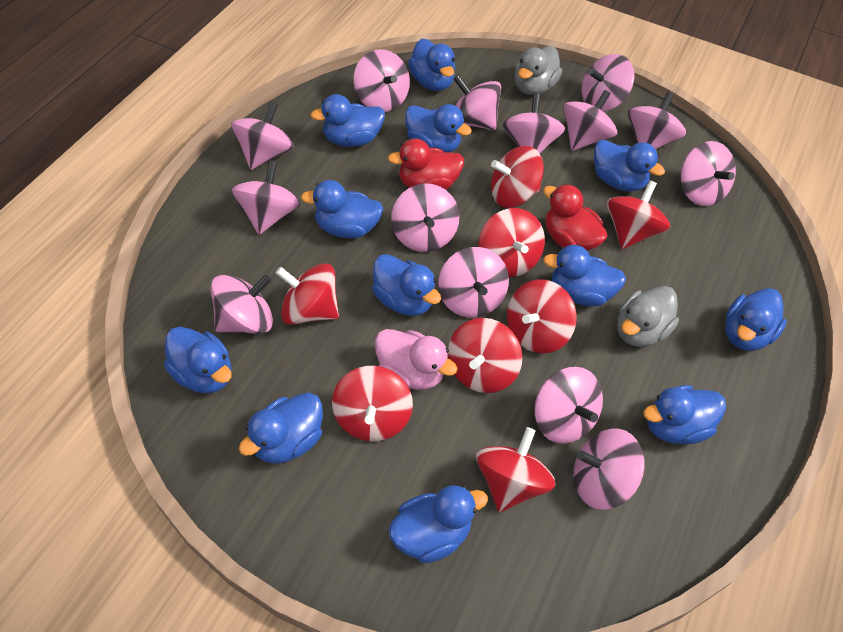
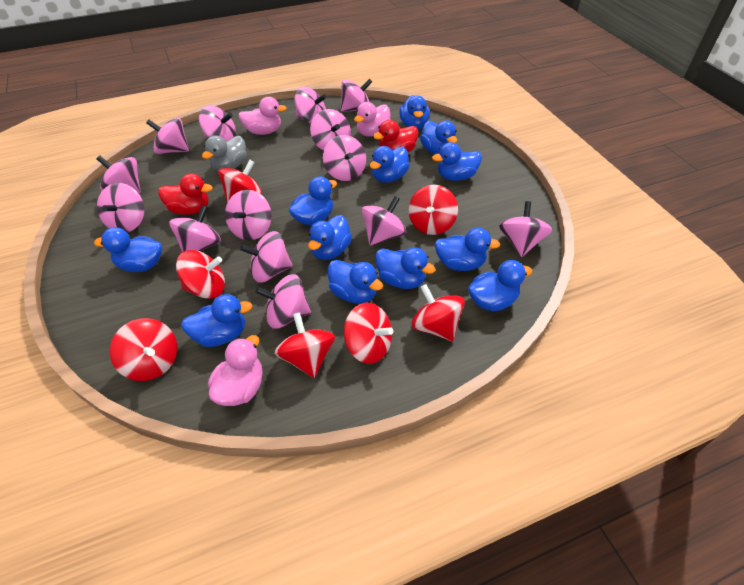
grey duck: [515,46,562,95] [617,286,679,347] = 2 -> [202,136,247,171] = 1
pink duck: [375,329,458,390] = 1 -> [208,335,263,406] [239,97,287,135] [354,102,391,137] = 3
red spinning top: [276,263,339,325] [332,366,413,441] [448,318,522,393] [476,427,556,512] [479,208,545,277] [491,146,544,208] [507,279,577,354] [607,180,670,249] = 8 -> [110,318,177,381] [176,250,225,299] [218,160,262,203] [274,312,335,378] [344,302,393,364] [409,185,458,235] [411,284,465,341] = 7

